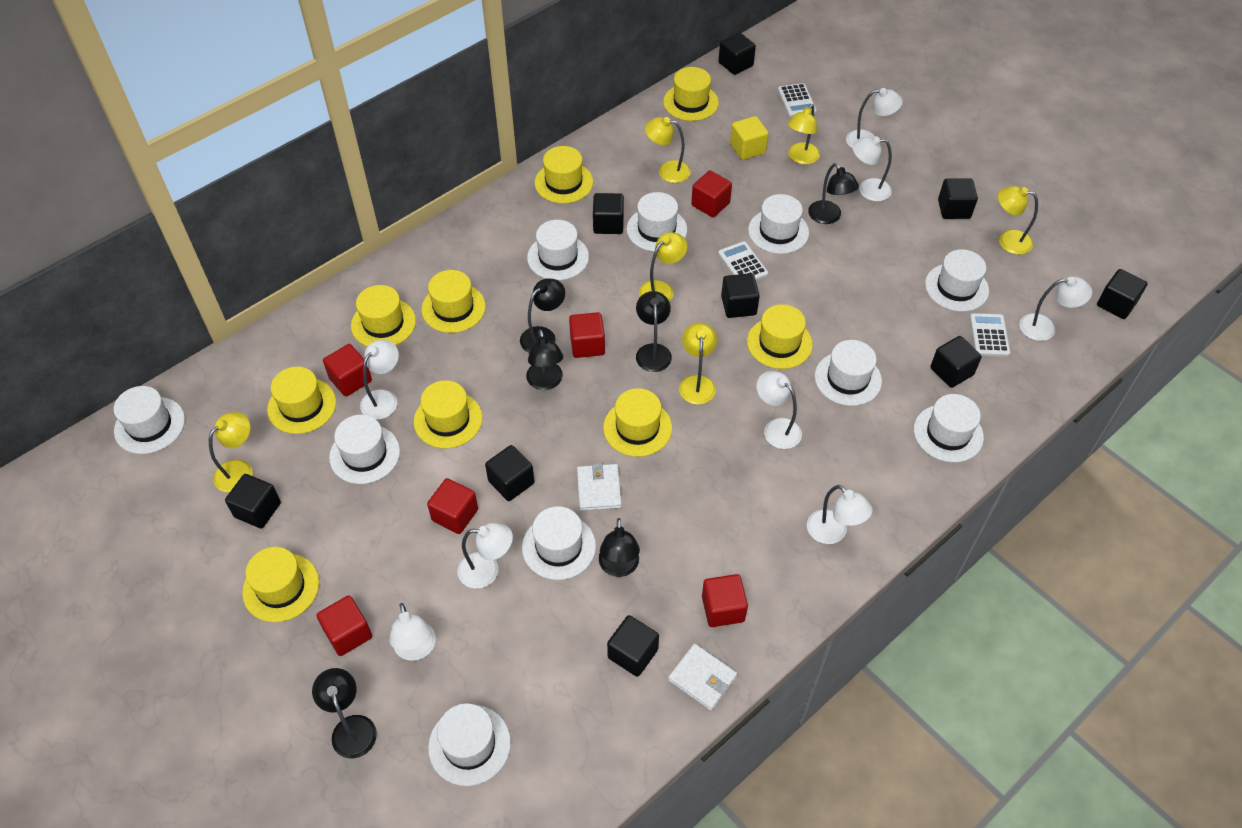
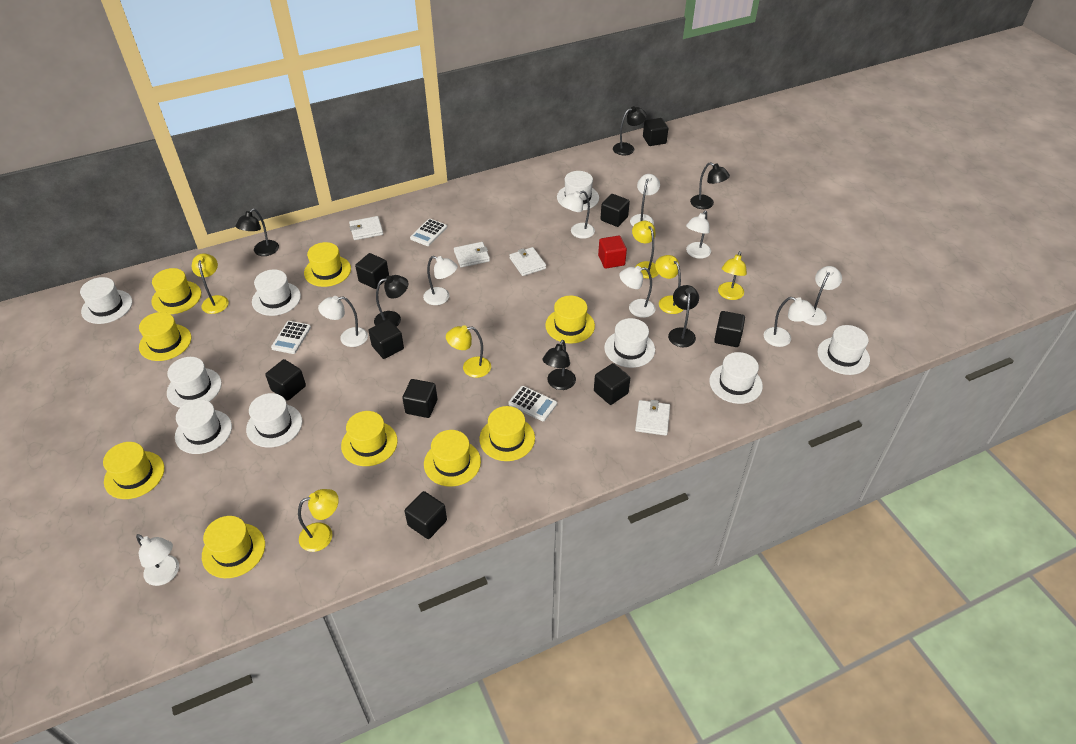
red cube: [316,595,372,656] [323,344,372,396] [427,478,478,534] [569,312,605,358] [691,170,732,217] [702,574,748,627] = 6 -> [598,235,627,268] = 1
white hat: [114,386,185,454] [329,415,400,484] [428,703,511,786] [522,506,596,580] [527,220,589,280] [627,192,687,252] [748,194,809,254] [815,340,882,406] [914,394,984,463] [925,249,989,312] = 10 -> [80,277,132,324] [167,357,222,408] [175,399,232,454] [246,393,302,448] [252,269,301,316] [557,171,599,210] [604,318,655,368] [709,352,763,404] [817,325,870,375] = 9
white lamp: [360,339,399,420] [389,603,436,661] [458,523,513,589] [757,371,802,449] [807,485,873,544] [846,88,903,149] [852,136,892,201] [1019,277,1092,341] = 8 -> [136,534,179,586] [318,296,368,347] [423,256,458,305] [561,191,595,239] [619,266,655,318] [630,174,660,226] [686,211,711,259] [764,297,815,347] [804,266,842,326] = 9
white wallet: [577,463,622,511] [668,644,737,710] = 2 -> [349,216,383,240] [454,242,490,268] [510,247,546,276] [635,400,670,436] = 4
yellow cube: [730,116,769,160] = 1 -> none = 0

